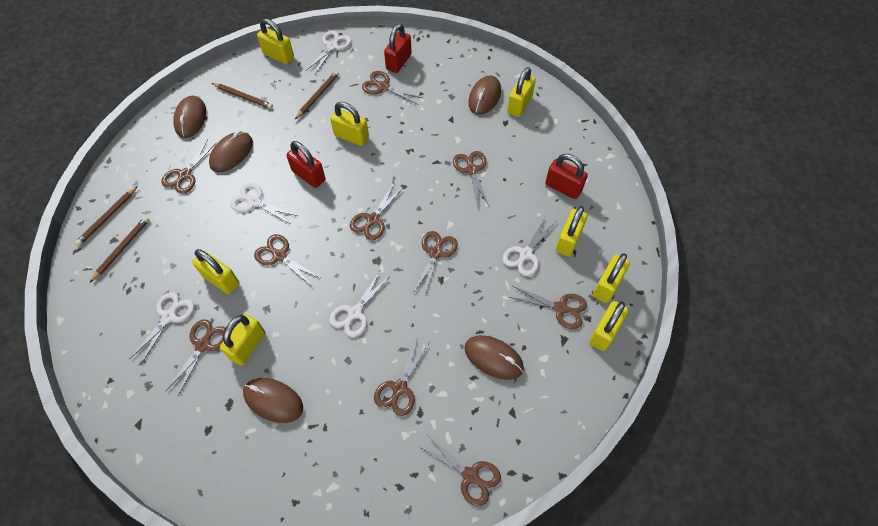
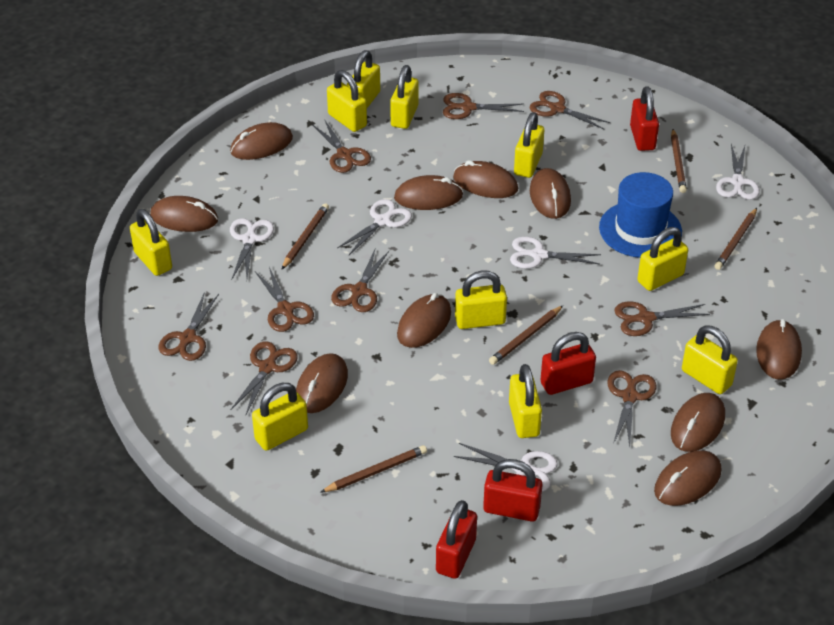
blue hat: none = 0 -> [599,172,682,258] = 1
brown mouse: [173,95,206,138] [209,132,253,172] [243,378,303,423] [464,335,524,380] [468,75,501,115] = 5 -> [150,196,218,232] [230,122,293,160] [296,353,348,413] [394,175,463,210] [397,293,451,348] [453,160,518,198] [530,168,571,219] [654,450,721,506] [671,393,725,452] [756,319,802,380] = 10
brown pencil: [75,186,137,246] [90,216,150,282] [212,83,273,109] [295,71,339,119] = 4 -> [281,203,329,270] [320,445,427,493] [489,306,563,365] [671,129,687,193] [714,208,757,270] = 5
brown scissors: [161,139,217,194] [166,320,225,397] [254,234,320,286] [350,183,404,240] [362,71,423,104] [374,337,429,416] [413,231,458,295] [419,436,501,506] [453,151,489,206] [509,286,587,329] = 10 -> [158,292,219,361] [231,341,298,414] [255,267,314,332] [312,121,371,173] [331,249,389,312] [443,93,524,119] [530,91,610,129] [607,370,657,447] [614,302,710,336] = 9
red padlock: [286,141,325,188] [384,24,412,73] [545,154,588,199] = 3 -> [436,500,477,579] [483,459,542,522] [541,332,596,395] [630,86,659,151] = 4
yellow padlock: [192,249,239,294] [220,314,265,365] [257,18,294,64] [330,102,369,146] [507,67,536,117] [556,206,588,257] [589,301,628,351] [593,253,630,303] = 8 -> [130,209,172,276] [252,383,308,451] [327,70,367,132] [347,50,380,108] [390,65,419,129] [455,271,507,329] [509,364,542,438] [514,112,544,178] [637,227,688,291] [682,325,738,394] = 10

